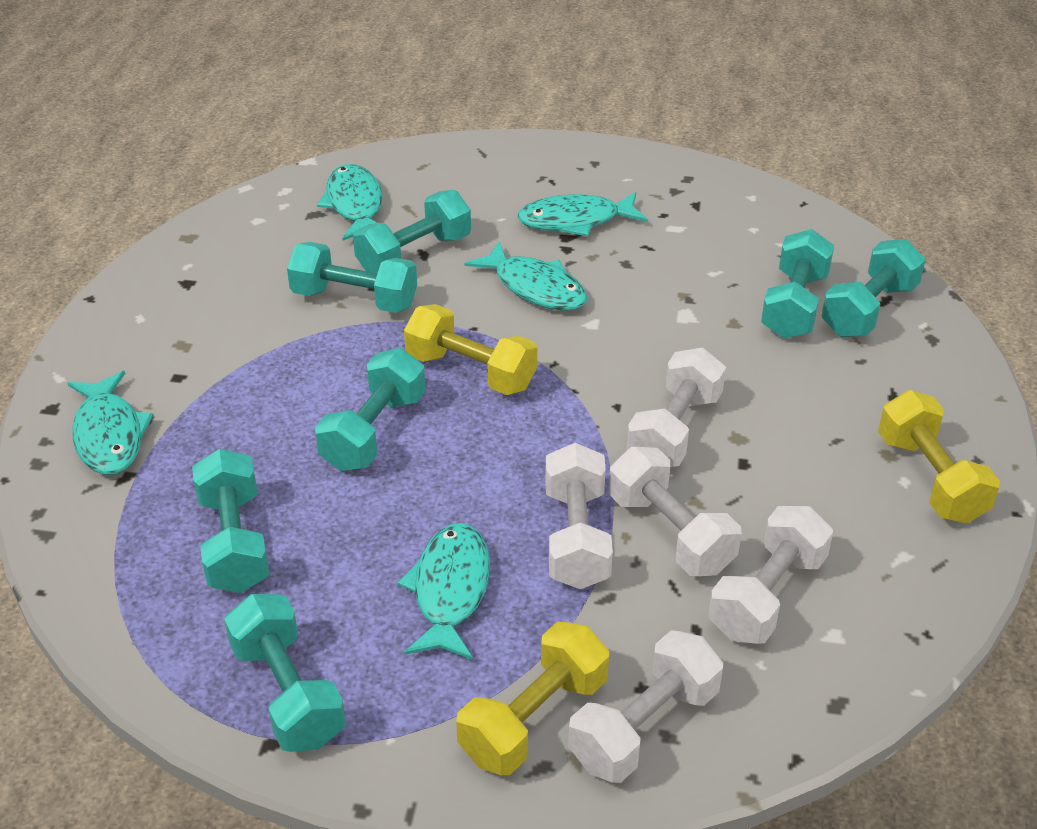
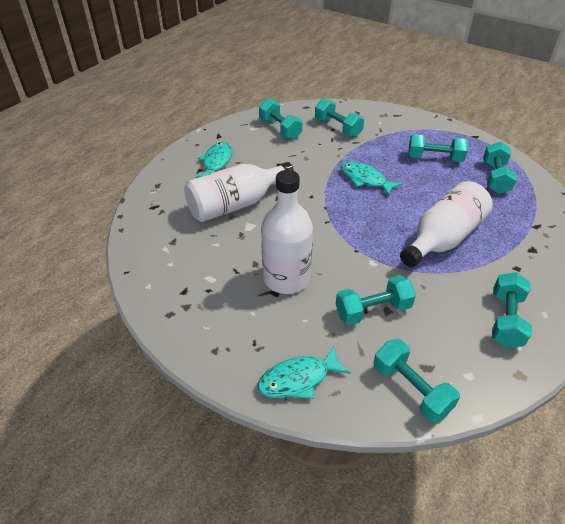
turquoise fish: [68,371,154,475] [317,164,383,241] [398,523,490,660] [465,241,587,311] [517,192,648,236] = 5 -> [196,142,232,178] [257,346,351,399] [341,162,403,196] = 3
white bottle: none = 0 -> [184,162,294,222] [261,170,313,294] [400,181,493,267] = 3
white dumbbell: [545,443,613,589] [568,630,723,783] [609,447,741,576] [627,348,726,467] [708,506,833,644] = 5 -> none = 0
yellow dumbbell: [404,304,537,395] [456,622,609,775] [878,390,1000,524] = 3 -> none = 0

